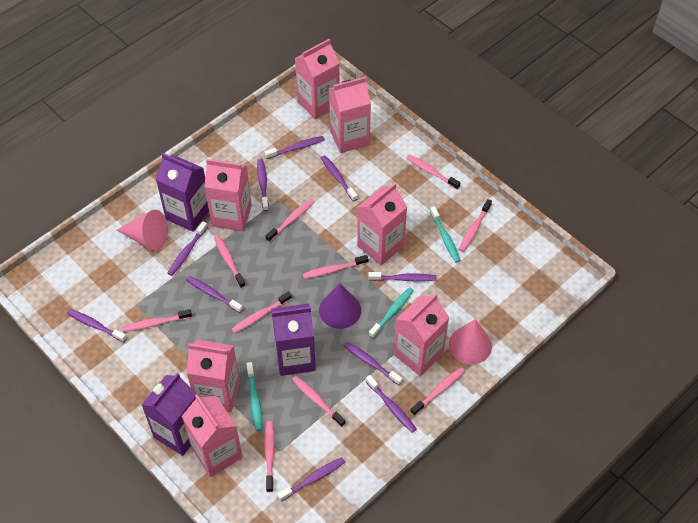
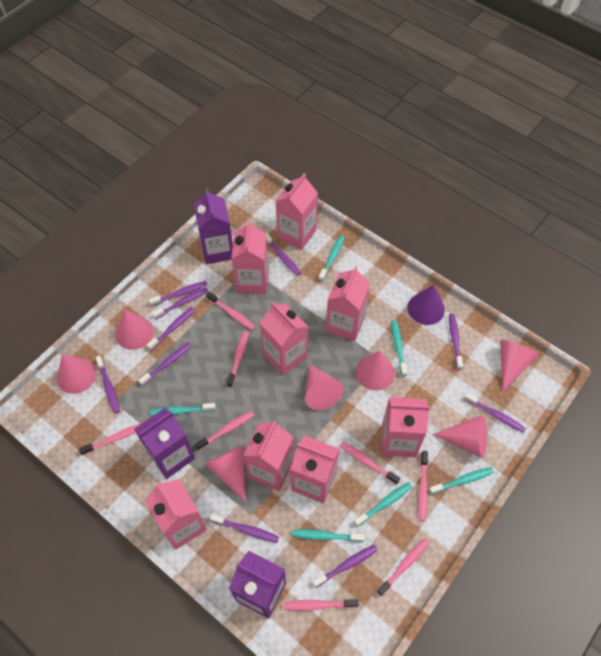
pink carton: [182,395,243,477] [186,339,240,413] [204,159,252,231] [295,39,339,119] [329,77,371,153] [357,183,407,265] [394,294,449,376] = 7 -> [145,479,207,550] [231,220,269,294] [243,420,294,491] [260,302,308,376] [276,173,318,250] [290,435,340,503] [326,266,370,341] [382,397,430,457] = 8
pink cone: [117,210,168,251] [449,319,492,365] = 2 -> [57,354,96,394] [115,310,154,350] [205,445,246,502] [305,364,344,410] [356,351,395,390] [433,415,487,458] [500,340,539,392] = 7
pink toothbrush: [122,309,192,332] [214,235,246,288] [232,291,292,333] [264,421,275,492] [265,199,314,242] [292,376,345,427] [303,255,368,279] [406,155,460,190] [410,367,465,416] [459,199,492,252] = 10 -> [79,423,142,456] [195,411,254,451] [206,292,256,330] [227,331,249,387] [283,599,359,611] [340,442,400,485] [377,538,429,596] [418,451,428,521] = 8
turquoise toothbrush: [246,362,262,431] [369,287,414,338] [430,206,461,263] = 3 -> [150,403,216,416] [292,529,364,542] [318,235,345,282] [354,482,412,527] [391,320,408,377] [429,467,494,495] = 6

